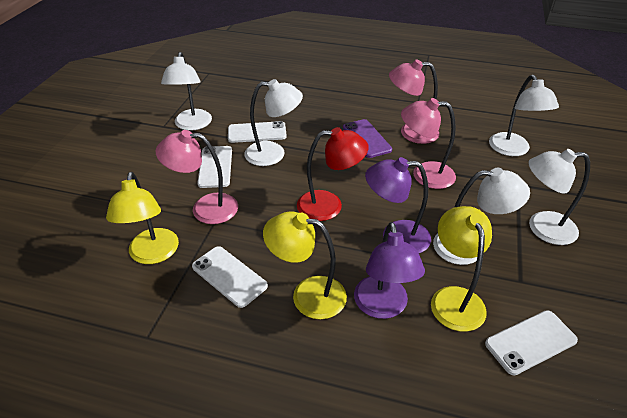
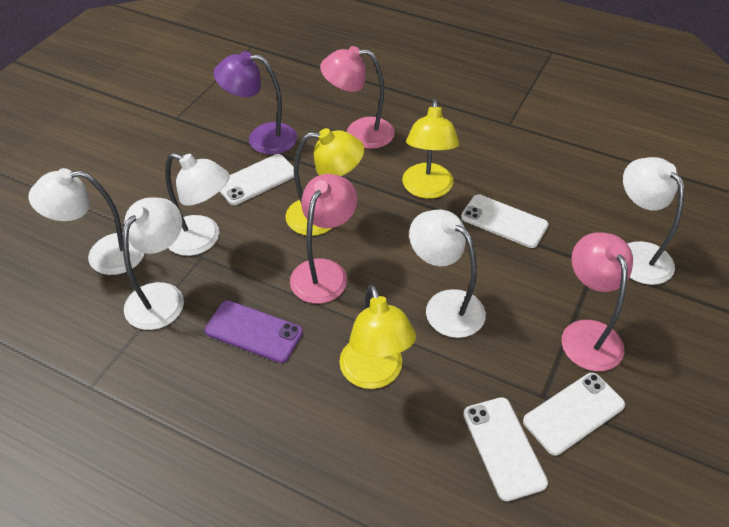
purple lamp: [354,222,425,319] [365,157,431,253] = 2 -> [213,51,297,155] = 1
red lamp: [297,127,369,221] = 1 -> none = 0

